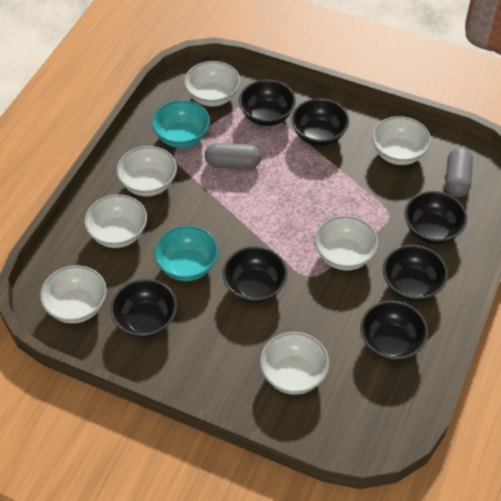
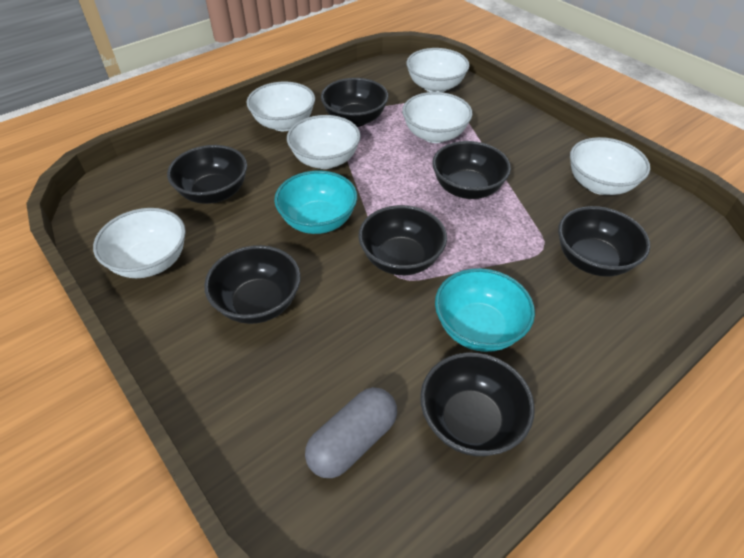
grey capsule: [205,143,262,169] [446,147,473,197] = 2 -> [305,387,397,478] = 1
white bowl: [40,265,107,323] [84,194,147,248] [117,146,177,196] [184,61,240,106] [260,332,329,395] [315,216,378,270] [372,116,431,165] = 7 -> [93,208,186,278] [246,82,315,131] [287,115,361,169] [402,92,473,143] [406,48,470,92] [570,137,650,195] = 6

